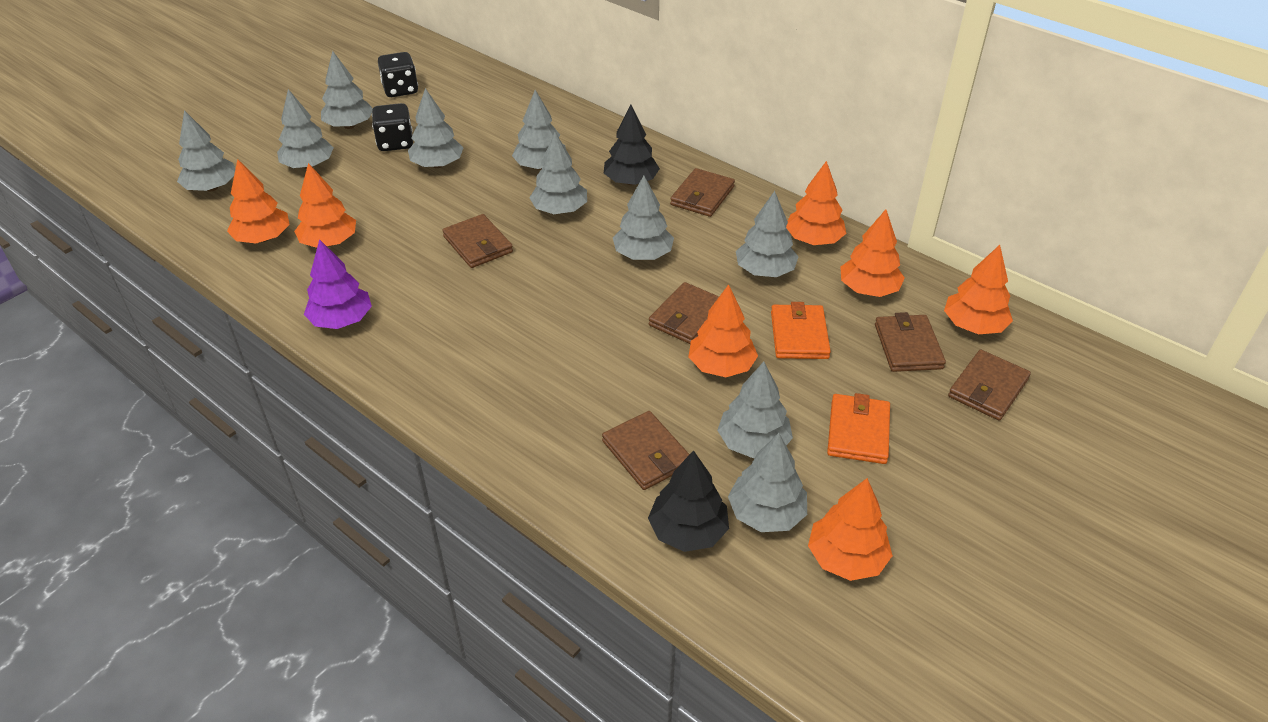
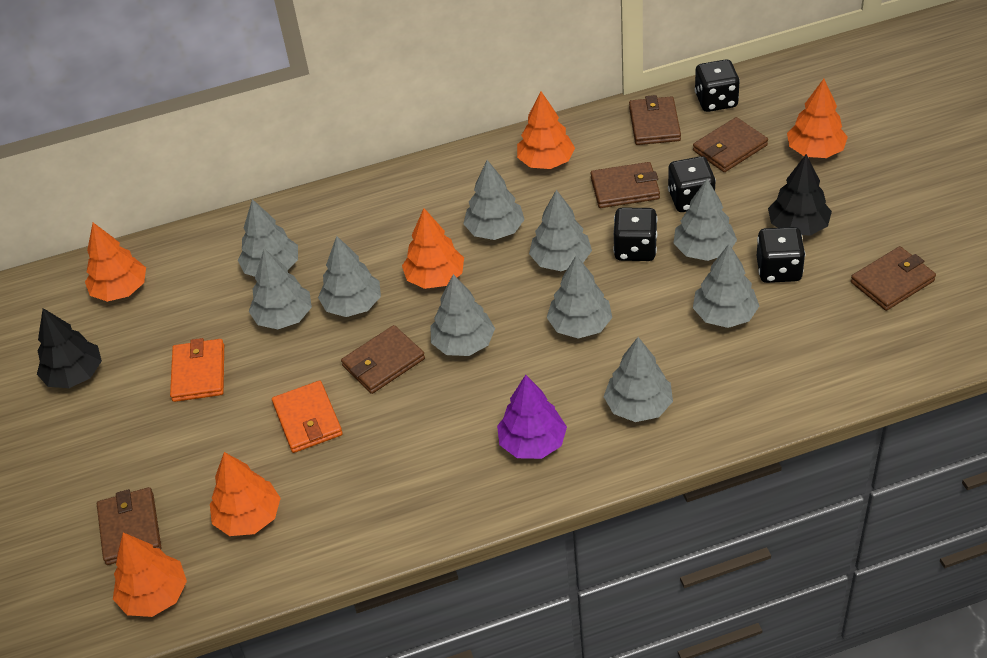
black dice: [372,103,413,151] [378,52,418,97] = 2 -> [613,208,657,261] [668,156,716,212] [695,59,740,112] [757,227,805,283] = 4
orange tree: [227,159,290,243] [294,163,356,248] [688,284,758,377] [786,161,846,245] [808,478,893,581] [840,209,905,297] [944,245,1013,334] = 7 -> [85,223,146,302] [113,532,187,617] [210,452,281,536] [402,208,464,289] [517,91,575,169] [787,79,848,158] = 6

